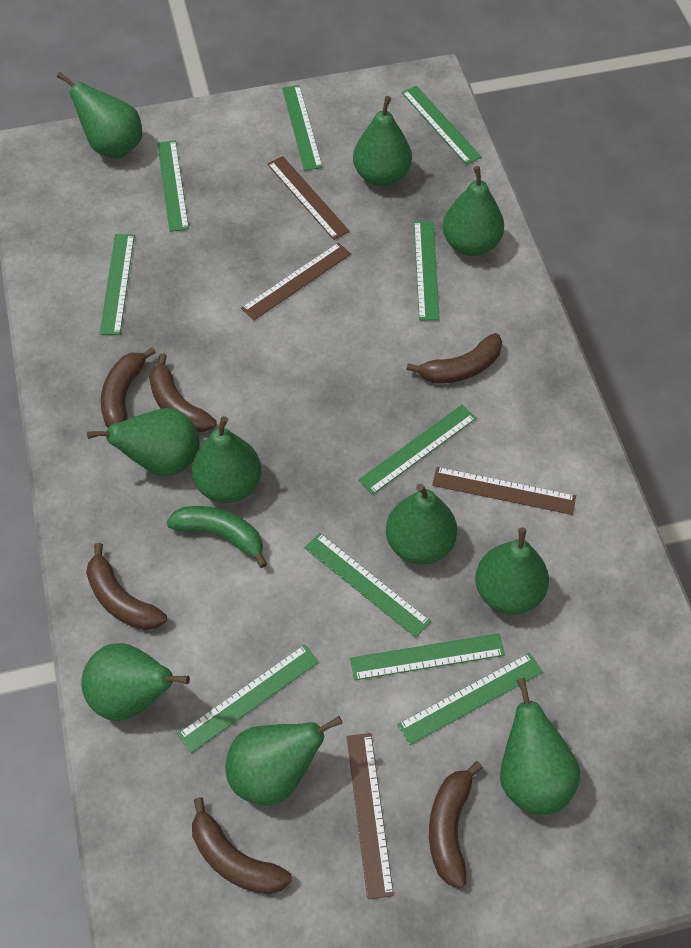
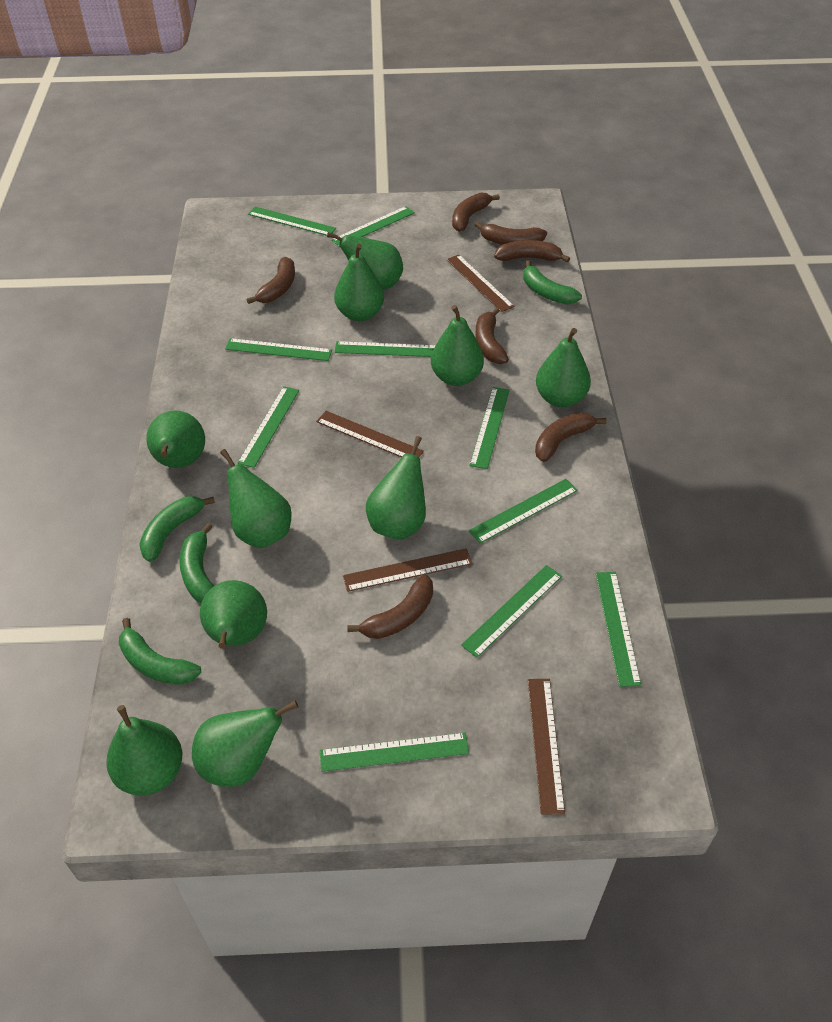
brown banana: [86,543,167,630] [101,347,156,427] [149,353,217,432] [192,797,292,894] [406,333,502,384] [429,761,483,888] = 6 -> [247,257,295,304] [347,574,433,639] [452,193,500,232] [475,221,547,245] [475,307,509,364] [494,240,570,262] [535,412,607,462] = 7
green banana: [166,506,267,568] = 1 -> [119,618,201,685] [139,496,215,562] [179,523,214,603] [523,261,582,305] = 4

